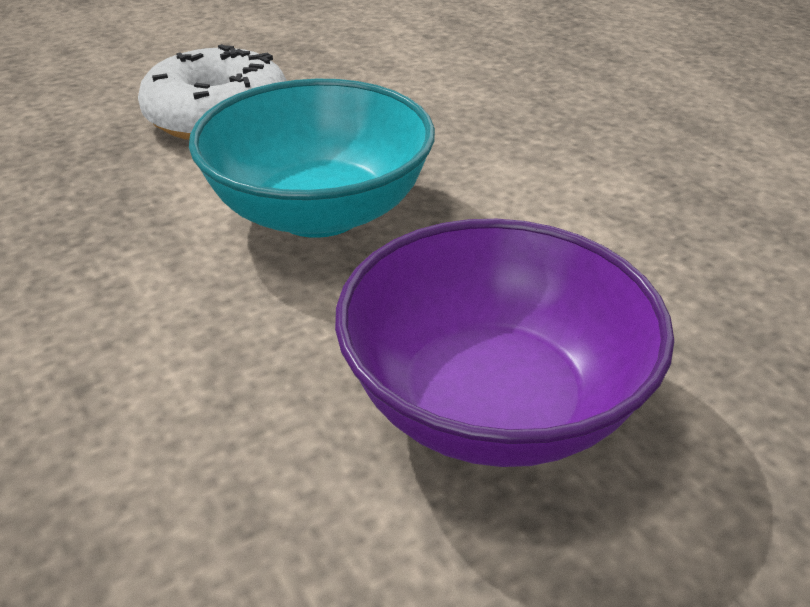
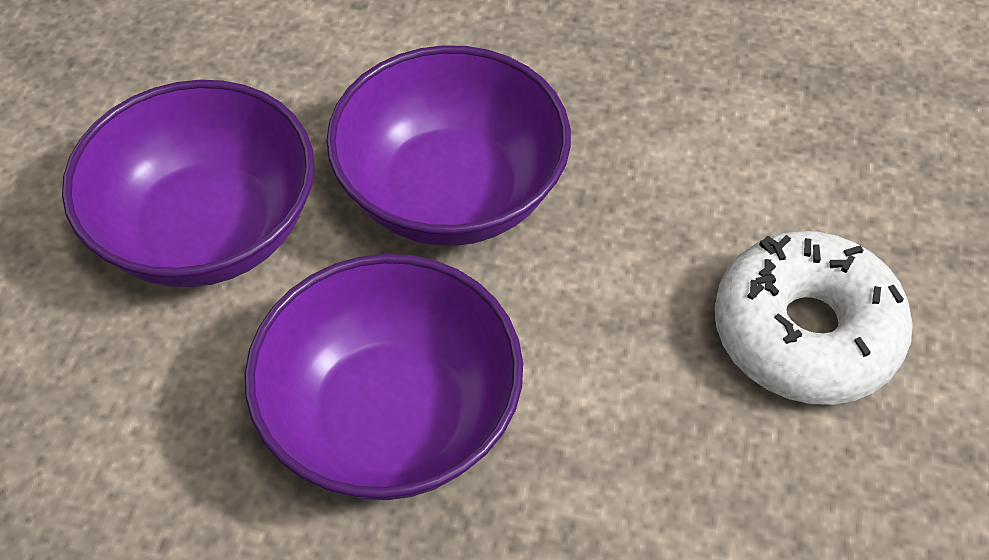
purple bowl: [335,219,674,467] = 1 -> [62,80,315,287] [244,254,523,500] [326,45,571,246] = 3
turquoise bowl: [189,79,435,238] = 1 -> none = 0

